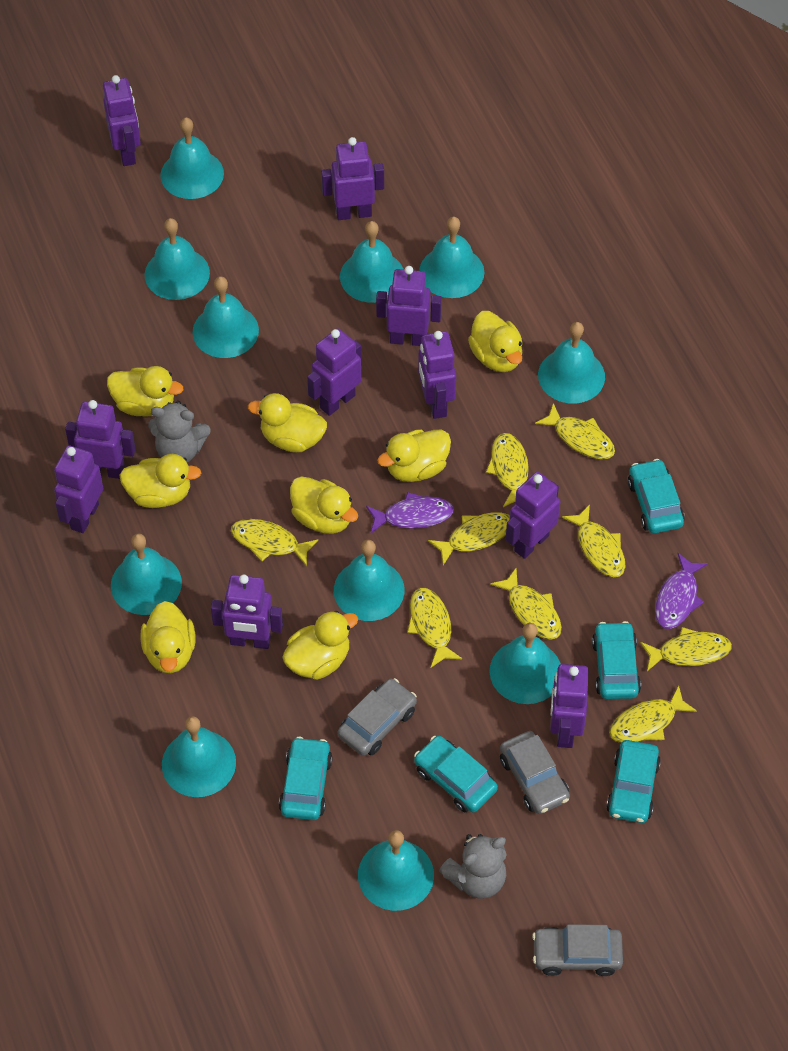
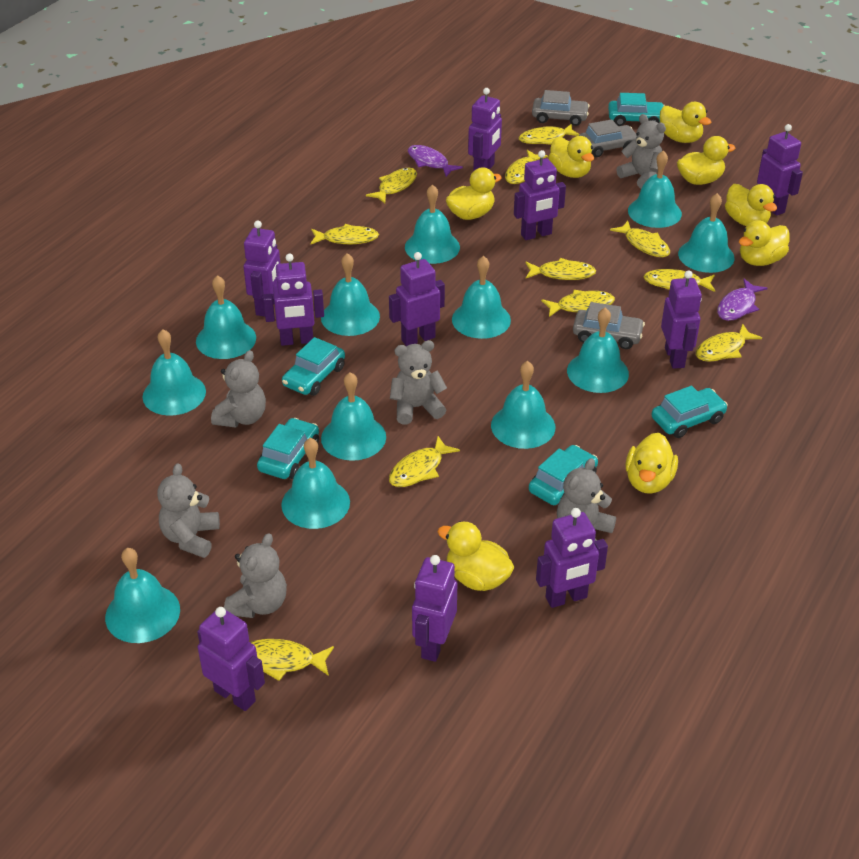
grey teddy bear: [148,401,210,463] [439,834,507,899] = 2 -> [157,463,220,558] [211,350,266,428] [224,533,287,618] [390,340,447,425] [557,458,616,541] [616,114,666,189] = 6
turquoise bell: [111,533,182,615] [145,218,210,300] [160,118,224,199] [162,716,236,797] [193,276,259,358] [334,540,405,621] [340,221,404,303] [358,830,434,911] [419,217,485,298] [490,623,561,704] [538,322,605,403] = 11 -> [105,548,180,643] [142,329,206,416] [196,275,256,359] [281,438,350,529] [321,253,380,336] [321,372,386,461] [405,184,460,264] [452,256,511,339] [491,361,555,449] [567,308,629,393] [628,150,682,228] [678,193,735,273] = 12
yellow fish: [231,519,318,567] [407,588,462,667] [428,512,510,565] [486,433,529,507] [490,568,562,640] [535,403,615,459] [562,505,625,577] [609,685,697,743] [640,627,732,671] = 9 -> [250,639,334,681] [310,224,379,245] [366,168,417,203] [389,436,460,487] [505,150,548,184] [519,124,579,145] [526,258,596,280] [541,290,615,317] [610,221,670,257] [643,269,715,292] [696,324,762,362] = 11

